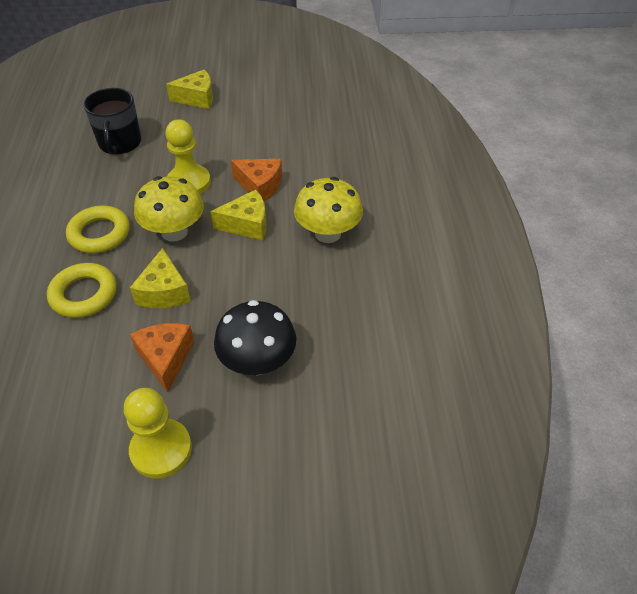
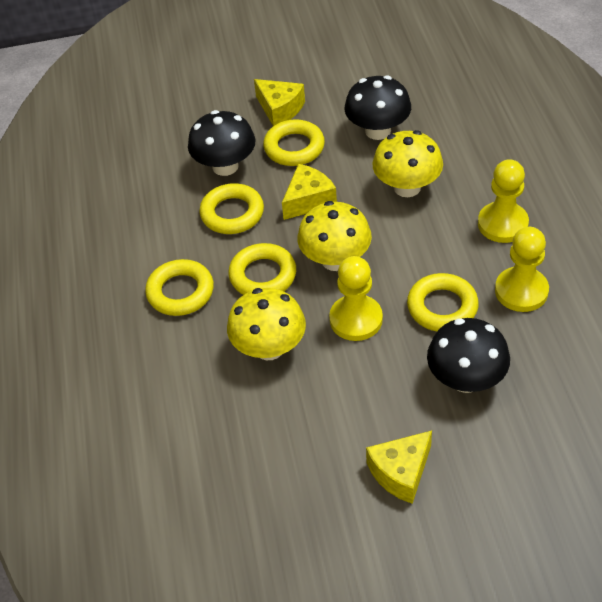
black mug: [84,88,141,155] = 1 -> none = 0
black mushroom: [214,300,296,375] = 1 -> [188,110,255,176] [345,75,411,140] [427,318,510,393] = 3
orange cheese: [130,323,194,393] [231,159,282,201] = 2 -> none = 0
yellow mushroom: [134,176,204,241] [294,177,363,243] = 2 -> [227,288,306,360] [297,201,372,271] [373,130,443,197] = 3
yellow pawn: [124,388,192,479] [165,119,211,194] = 2 -> [329,256,383,341] [478,159,529,243] [495,227,549,312] = 3
yellow ring: [47,263,117,318] [66,205,130,253] = 2 -> [145,259,214,316] [199,183,264,234] [228,243,296,295] [263,119,325,166] [407,273,479,331] = 5

